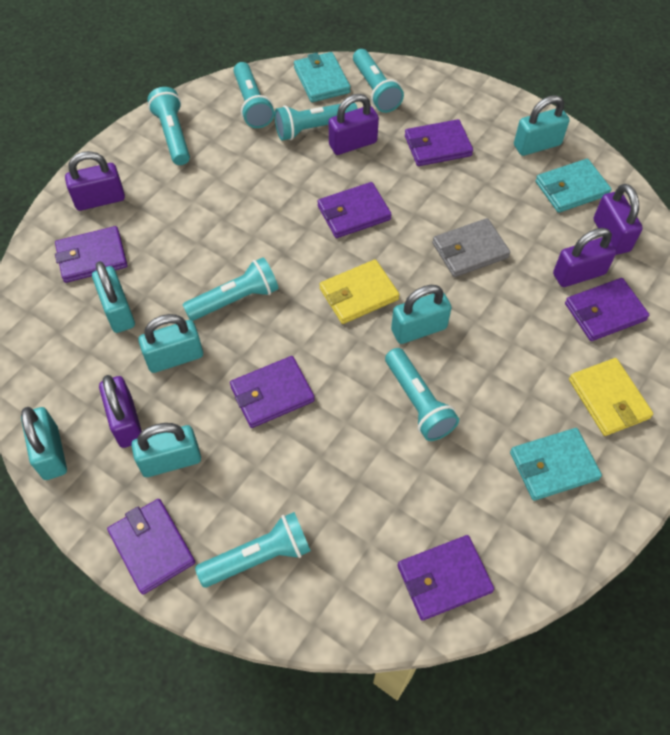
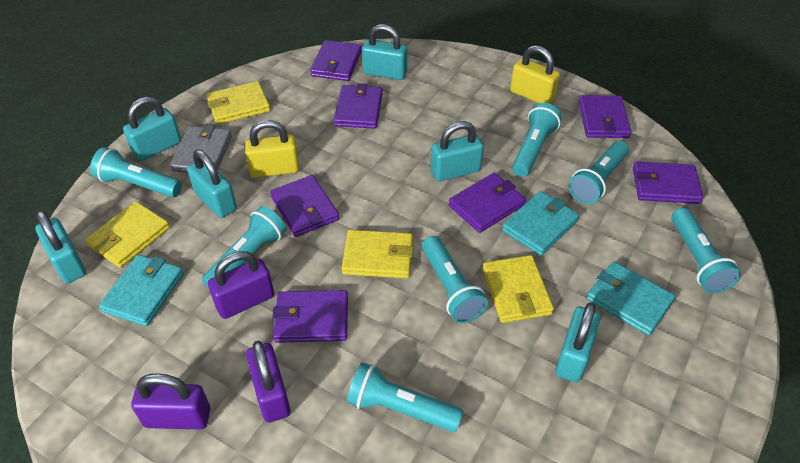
purple padlock: [65,151,125,211] [99,375,142,448] [329,94,379,155] [553,228,617,287] [594,184,643,255] = 5 -> [131,373,210,429] [208,251,274,319] [246,341,290,423] = 3
yellow padlock: none = 0 -> [245,120,299,178] [510,45,560,103] = 2
yellow wallet: [320,259,400,324] [569,358,653,436] = 2 -> [85,201,170,268] [206,81,270,124] [342,230,414,279] [482,255,554,323] = 4

